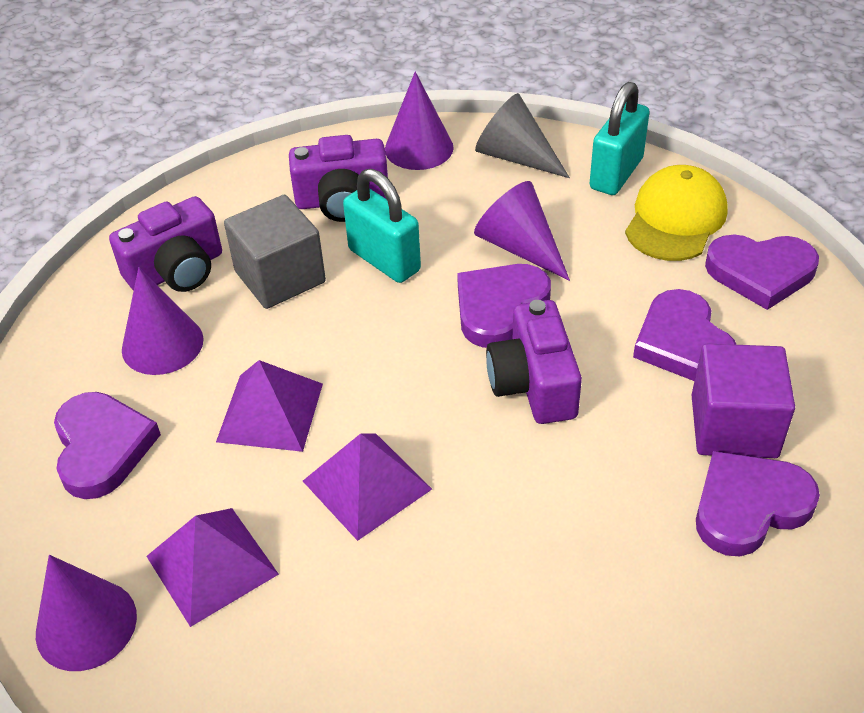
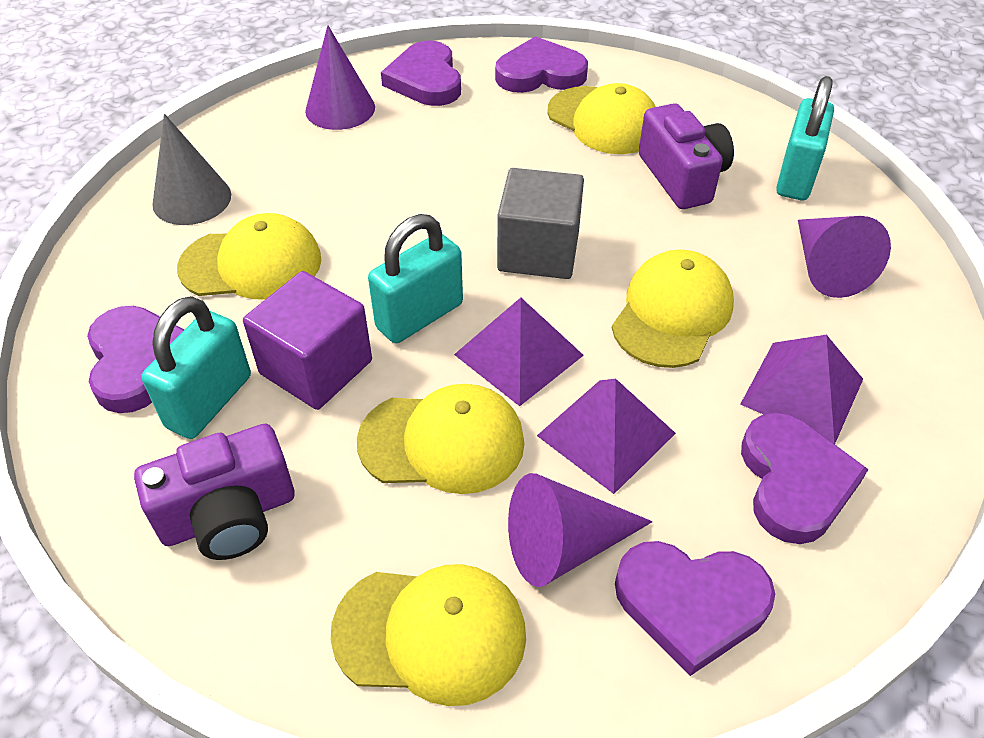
purple camera: [109,196,222,292] [289,135,388,222] [486,300,582,424] = 3 -> [134,424,295,560] [639,103,734,209] = 2
purple cone: [36,555,137,671] [122,267,204,375] [385,72,454,170] [474,181,570,281] = 4 -> [305,25,375,130] [508,473,653,587] [798,216,891,298] = 3
turquoise padlock: [343,169,421,283] [589,82,649,195] = 2 -> [141,296,251,439] [368,214,463,343] [776,76,834,200] = 3
yellow cap: [625,165,728,261] = 1 -> [177,213,321,300] [331,564,526,706] [357,384,525,494] [547,83,656,154] [612,250,734,368] = 5

